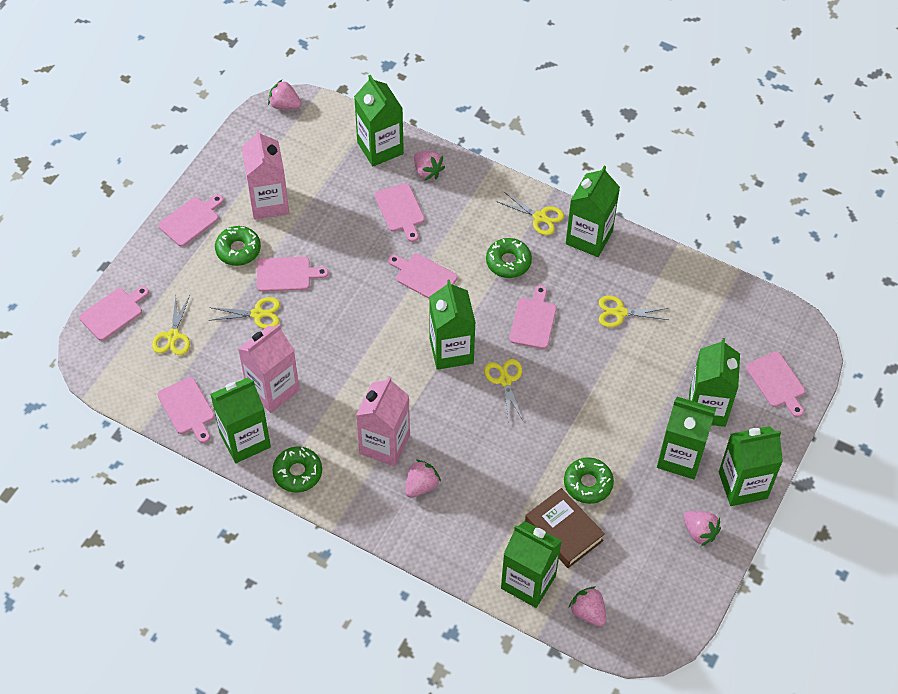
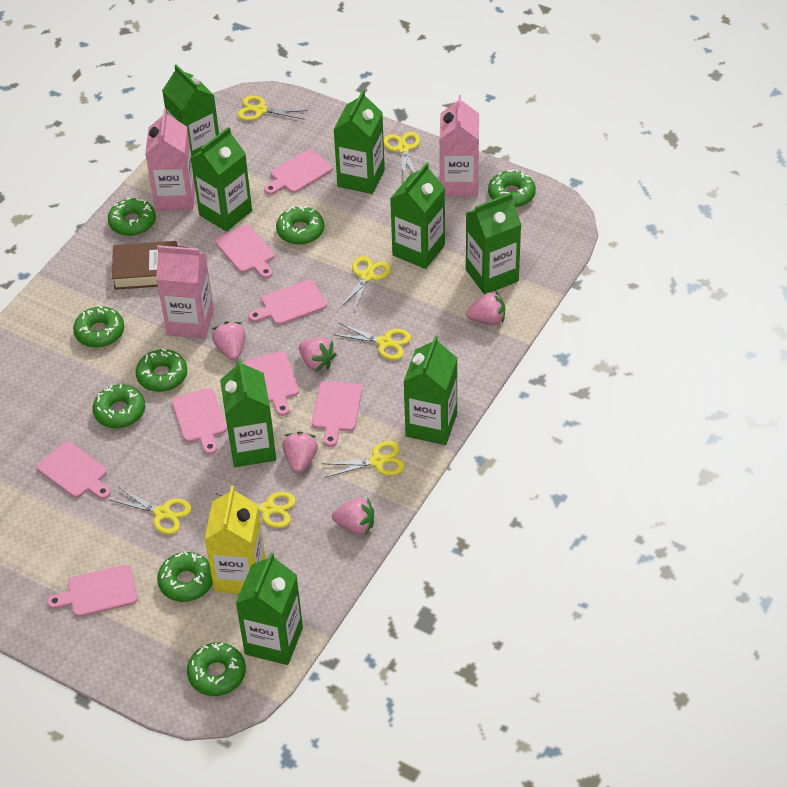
green donut: [215,226,261,266] [272,447,322,493] [486,238,532,278] [564,457,614,504] = 4 -> [73,305,124,348] [92,384,145,428] [108,198,156,236] [136,349,187,392] [157,551,213,602] [187,642,246,696] [276,206,324,245] [488,169,536,207] = 8
yellow carton: none = 0 -> [205,486,266,594] = 1
yellow scissors: [152,295,190,355] [209,297,280,329] [484,359,523,422] [496,192,564,235] [599,296,669,327] = 5 -> [110,487,192,534] [215,492,296,528] [237,95,308,121] [321,441,405,478] [333,323,411,360] [340,256,391,312] [384,132,420,181] = 7

